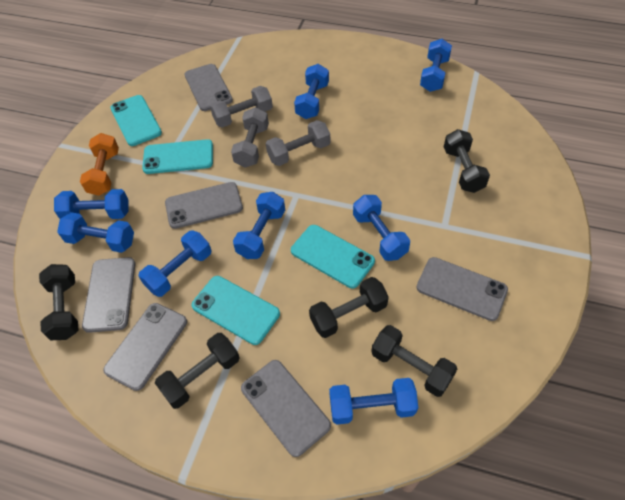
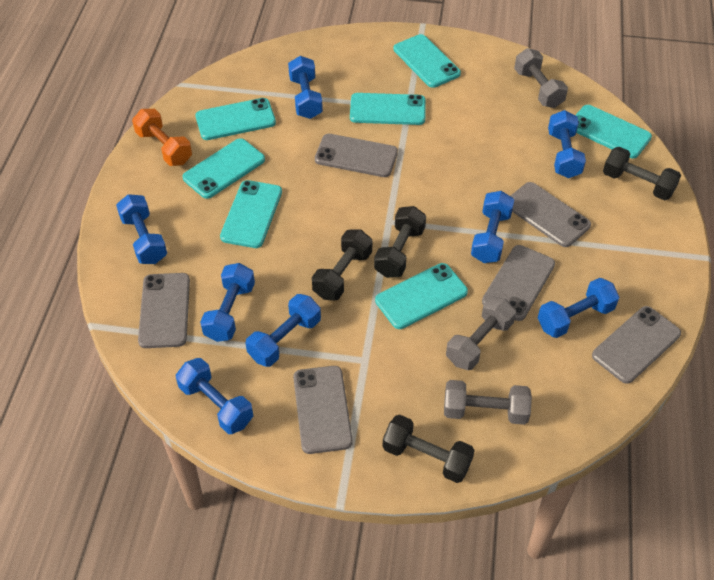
black dumbbell: [39,264,79,340] [155,333,240,409] [309,277,389,338] [371,325,457,397] [444,129,490,193] = 5 -> [312,229,372,300] [374,206,426,278] [383,415,475,483] [603,147,681,200] = 4
turquoise phone: [110,95,162,146] [142,139,213,174] [191,276,280,345] [291,225,375,288] = 4 -> [182,138,265,199] [195,98,276,140] [220,180,282,248] [350,93,426,125] [375,263,468,329] [394,34,461,88] [576,105,652,159] = 7

